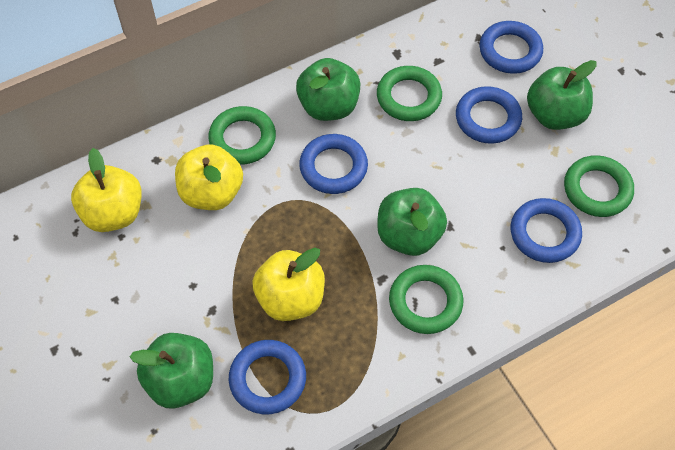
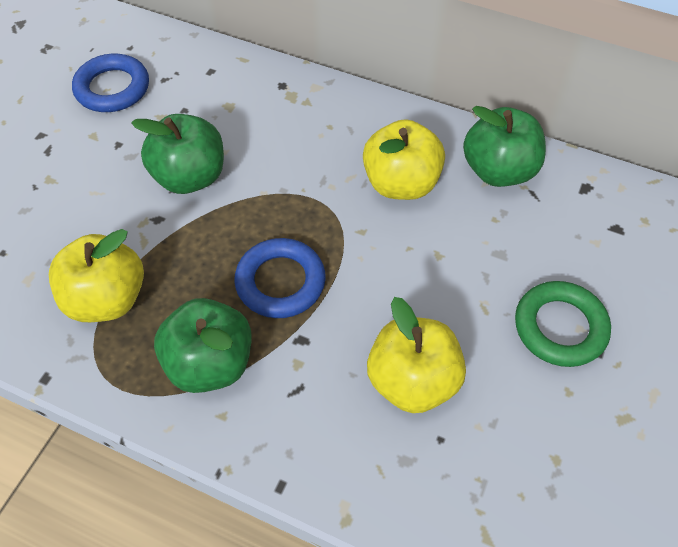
blue ring: [229,340,306,414] [299,134,368,194] [456,86,522,144] [479,21,543,74] [511,198,582,263] = 5 -> [72,54,149,112] [234,238,326,318] = 2
green apple: [129,333,213,409] [296,58,361,121] [377,188,447,256] [527,60,597,130] = 4 -> [131,114,224,194] [154,298,251,393] [463,106,546,187] = 3
green ring: [208,106,276,165] [377,66,442,121] [389,265,464,334] [564,155,634,217] = 4 -> [515,281,611,367] = 1

